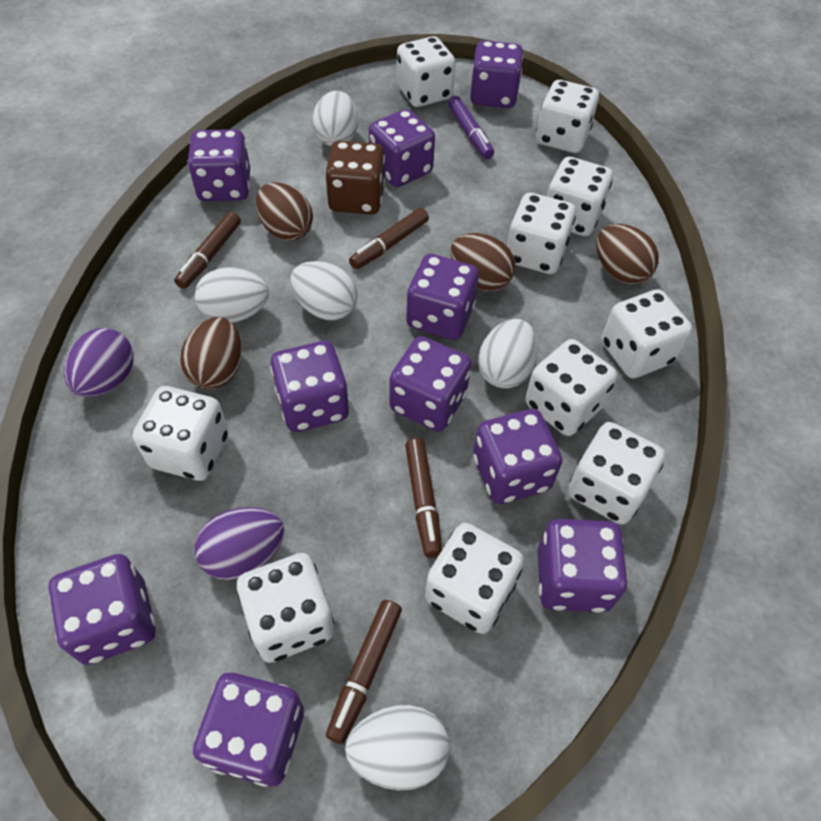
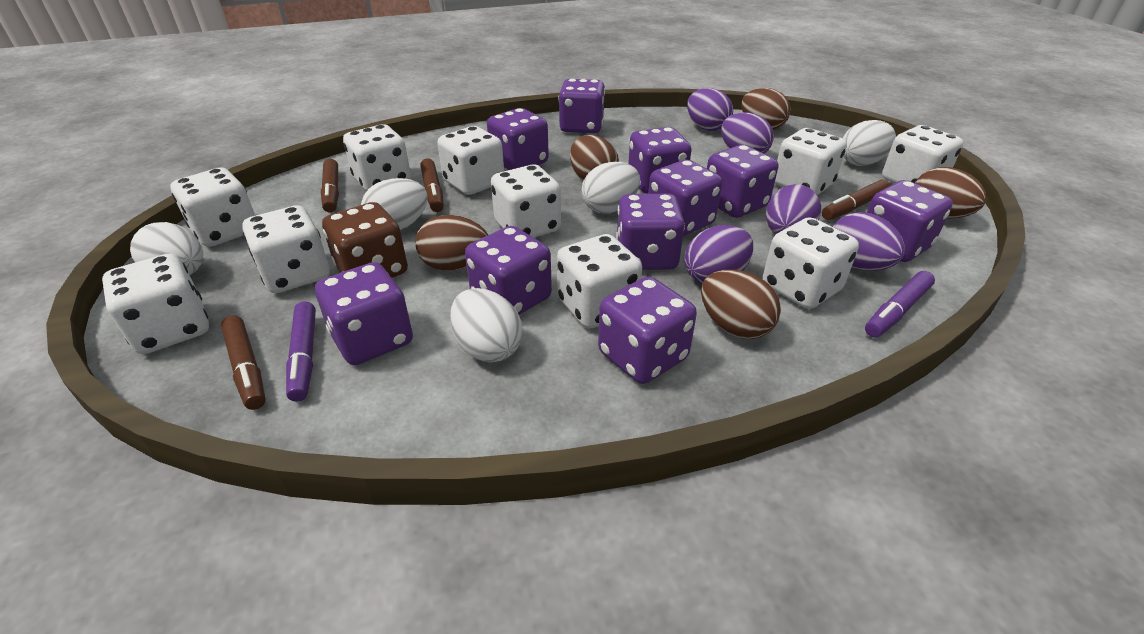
brown egg: [180,317,242,389] [256,182,313,241] [451,233,516,291] [596,224,659,284] = 4 -> [415,215,488,271] [570,135,619,181] [701,270,781,339] [741,88,791,130] [915,167,986,218] = 5
purple egg: [64,328,134,397] [195,507,284,580] = 2 -> [685,225,753,284] [687,88,733,131] [721,112,774,154] [766,184,821,234] [833,212,905,271] = 5
purple marker: [448,96,494,159] = 1 -> [286,302,316,402] [865,271,935,337] = 2

